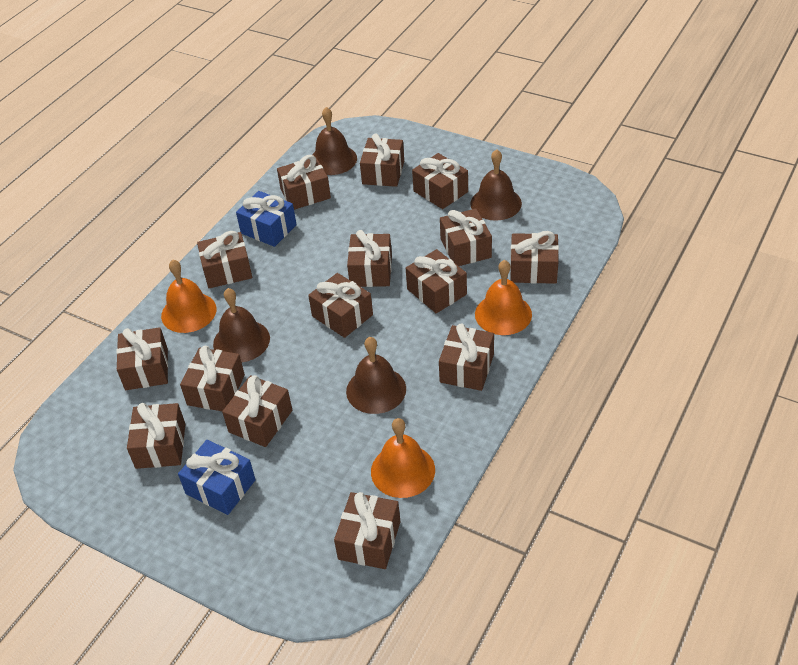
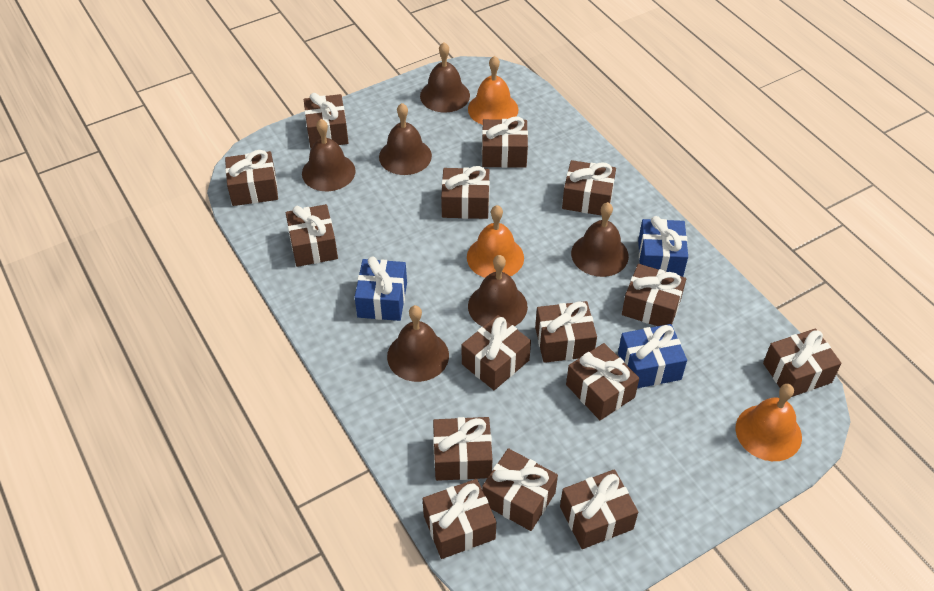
blue gift: [178,440,256,515] [236,191,297,247] = 2 -> [355,256,407,321] [618,324,687,388] [638,216,688,277] = 3
brown bell: [213,288,270,362] [312,107,357,175] [346,337,406,414] [470,149,522,221] = 4 -> [302,119,356,191] [379,103,432,175] [387,305,449,382] [420,42,470,113] [468,255,528,327] [571,202,629,277] = 6

